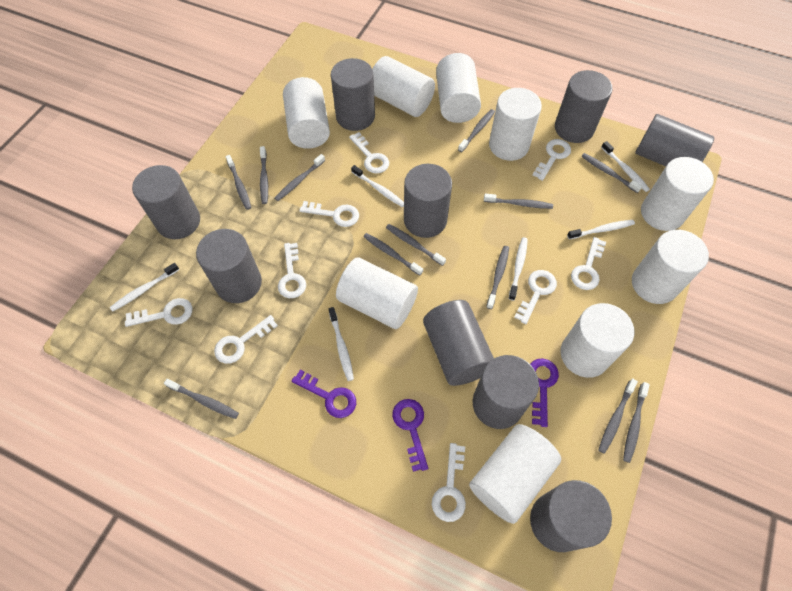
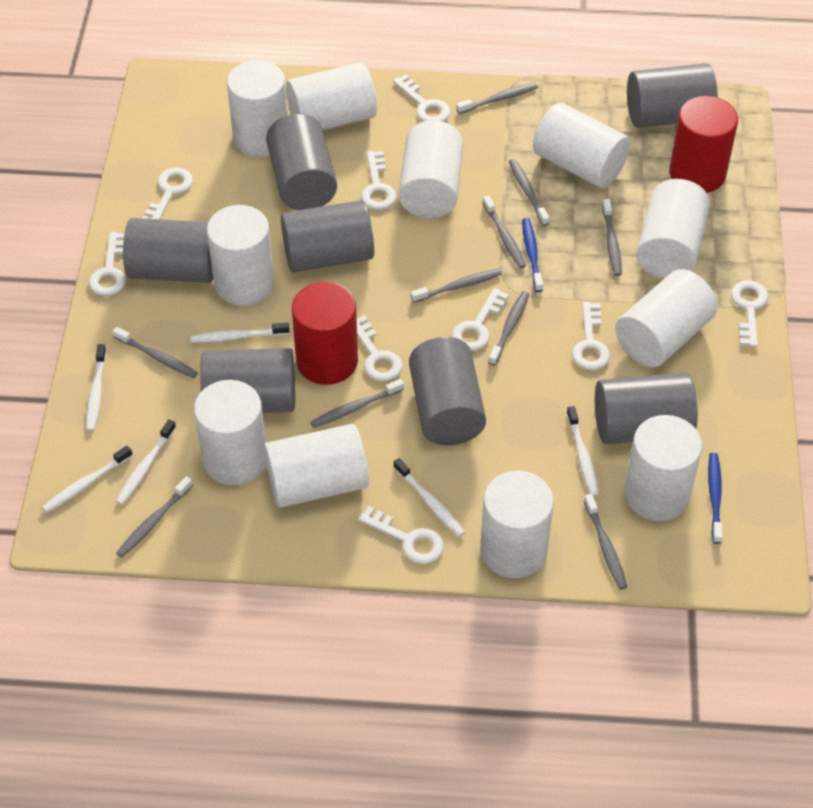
blue toothbrush: none = 0 -> [522,218,543,292] [708,453,722,544] = 2
grey cylinder: [132,165,200,239] [196,229,262,303] [331,58,375,131] [404,164,452,238] [423,300,494,386] [473,355,539,429] [530,480,612,552] [555,70,613,143] [635,114,715,166] = 9 -> [123,218,213,283] [200,348,295,413] [266,114,337,210] [281,200,374,273] [409,337,486,445] [595,372,698,444] [627,63,718,128] = 7
grey toothbrush: [164,379,239,419] [225,155,251,210] [260,146,268,204] [274,154,325,201] [363,233,423,276] [386,224,446,266] [458,109,495,152] [484,193,553,209] [486,246,509,309] [581,153,643,193] [598,378,638,454] [623,382,650,463] = 12 -> [113,327,198,378] [116,476,193,558] [311,379,404,428] [411,269,502,303] [456,83,538,114] [483,195,526,269] [488,291,529,366] [509,159,550,226] [584,494,627,590] [602,199,622,276] = 10
purple key: [292,370,356,418] [392,399,428,472] [530,359,559,427] = 3 -> none = 0
red cylinder: none = 0 -> [292,282,358,385] [669,96,738,193] = 2
white cylinder: [283,77,330,149] [336,257,418,329] [372,56,435,117] [436,53,481,123] [469,424,561,524] [489,88,542,161] [560,303,634,378] [632,230,709,304] [641,157,714,231] = 9 -> [194,380,266,485] [207,205,274,306] [227,60,288,157] [264,424,369,508] [286,63,377,130] [399,120,463,218] [480,471,554,579] [533,103,630,188] [615,269,717,368] [624,415,702,521] [637,179,710,278] = 11

